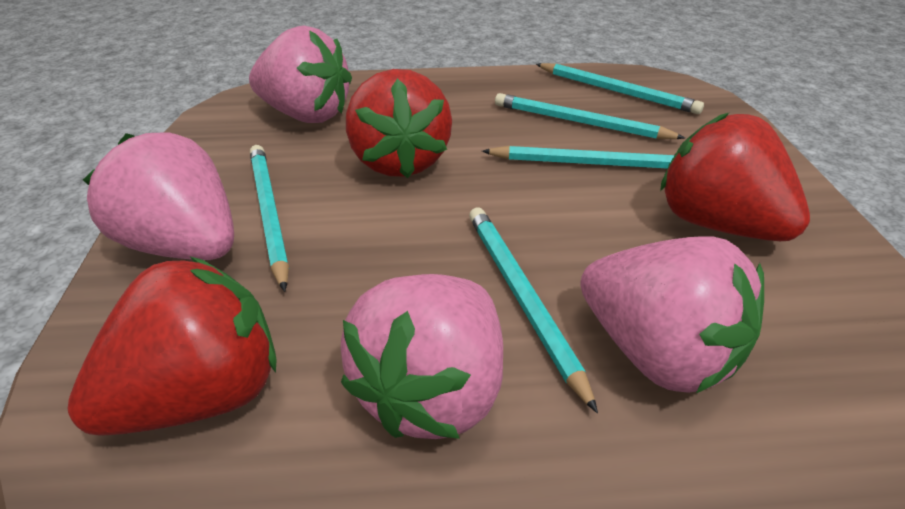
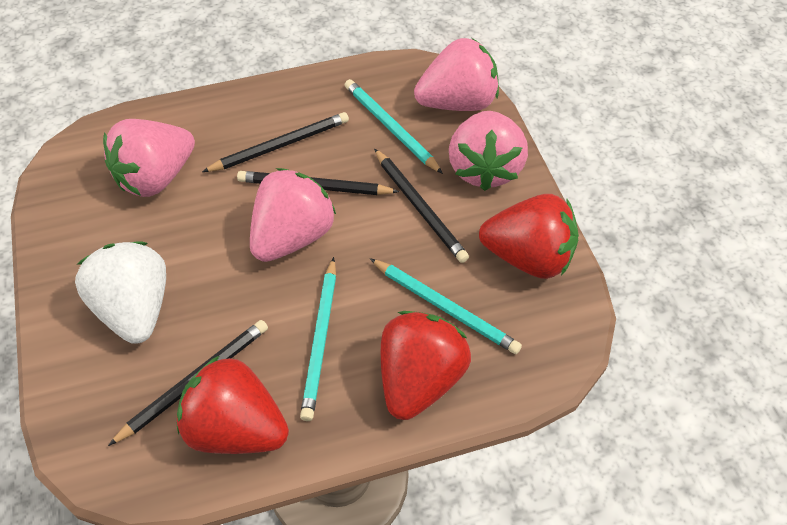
black pencil: none = 0 -> [108,320,268,446] [202,112,349,172] [237,171,399,195] [374,148,469,263] = 4
turquoise pencil: [250,145,289,292] [469,207,598,413] [482,146,674,168] [495,93,685,139] [536,63,704,114] = 5 -> [300,257,336,421] [345,79,443,174] [370,258,522,354] = 3
white strawberry: none = 0 -> [75,242,166,344] = 1

